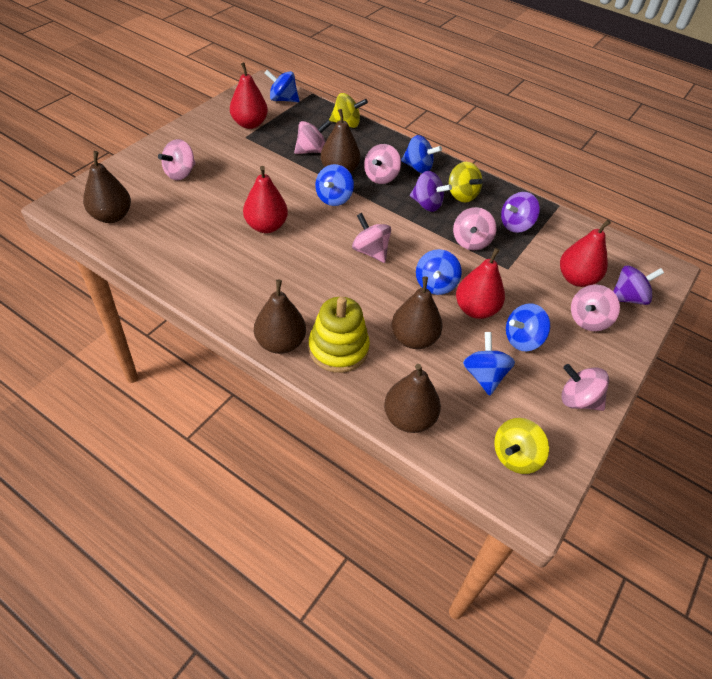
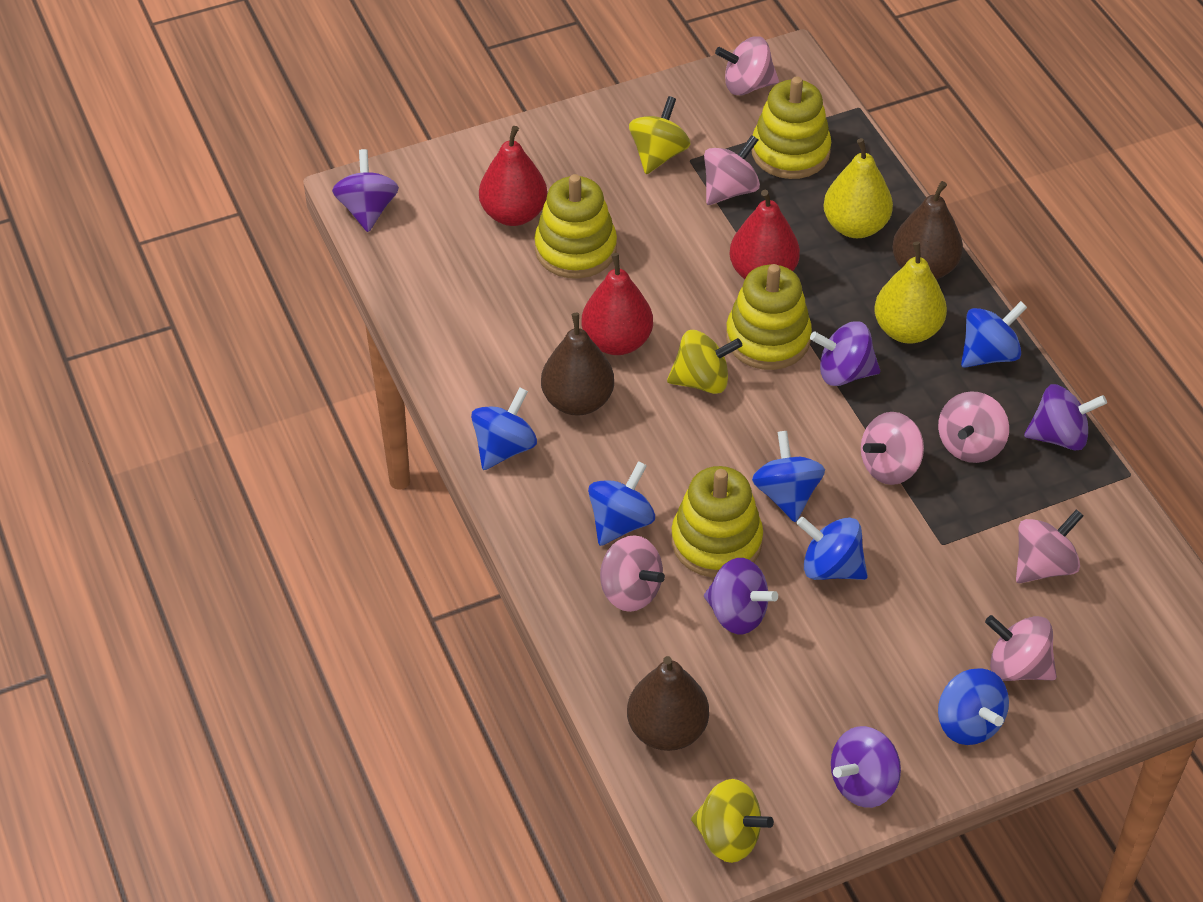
brown pear: [83,151,131,223] [254,279,306,354] [321,109,361,173] [384,364,441,433] [392,276,443,349] = 5 -> [541,313,614,416] [627,656,709,751] [892,181,963,279] = 3
purple spinning top: [410,171,452,212] [501,192,540,233] [613,266,664,305] = 3 -> [332,149,399,232] [704,558,778,634] [810,321,880,386] [831,726,901,808] [1024,384,1107,450] = 5
red pear: [230,62,268,129] [243,166,288,233] [456,248,505,319] [560,220,611,287] = 4 -> [479,126,547,226] [582,253,653,355] [729,190,800,279] = 3
yellow pear: none = 0 -> [823,138,893,238] [874,241,947,344] = 2
yellow stacking toy: [309,297,370,373] = 1 -> [534,174,617,279] [671,466,763,578] [726,264,812,370] [751,76,831,179] = 4

